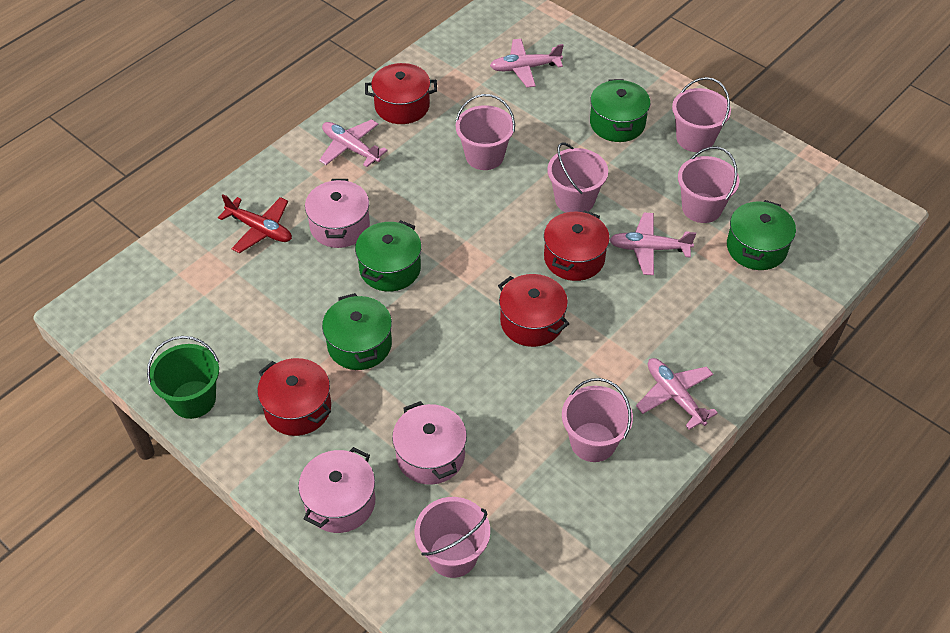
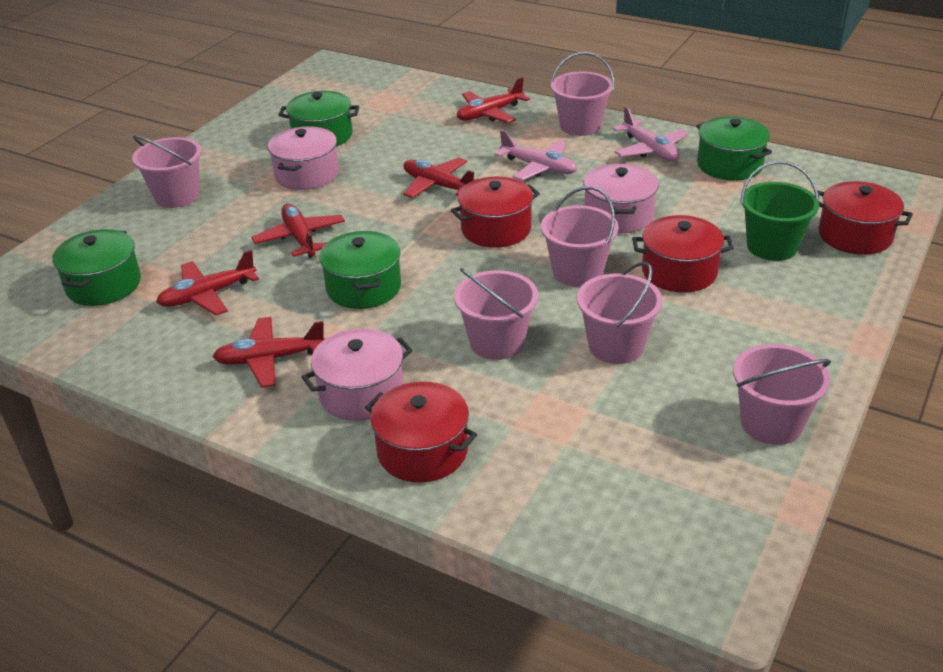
pink plane: [319,119,388,167] [490,39,564,88] [610,212,696,275] [636,358,718,430] = 4 -> [495,130,577,181] [613,107,688,162] = 2
red plane: [218,194,292,253] = 1 -> [156,250,259,316] [212,317,326,387] [251,204,345,258] [403,158,478,198] [457,77,530,123] = 5

